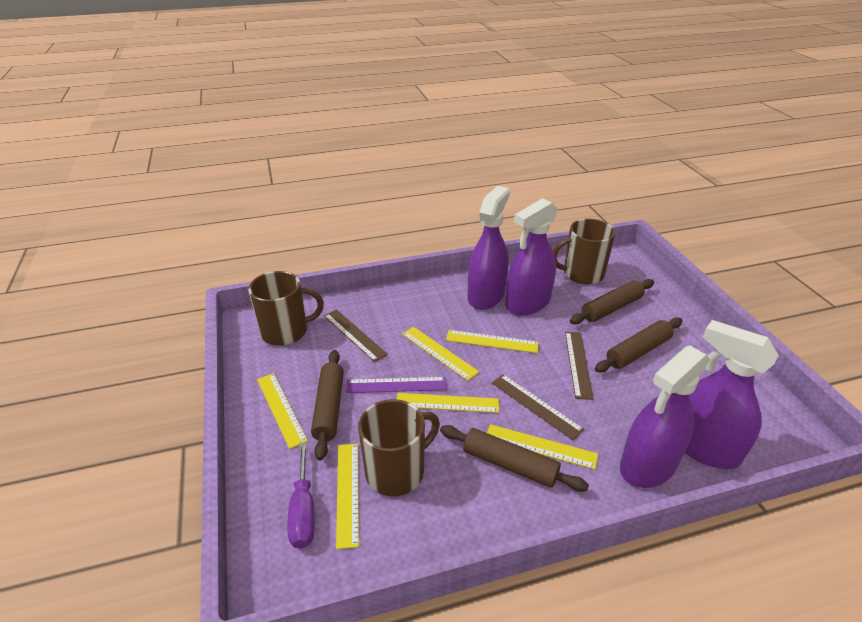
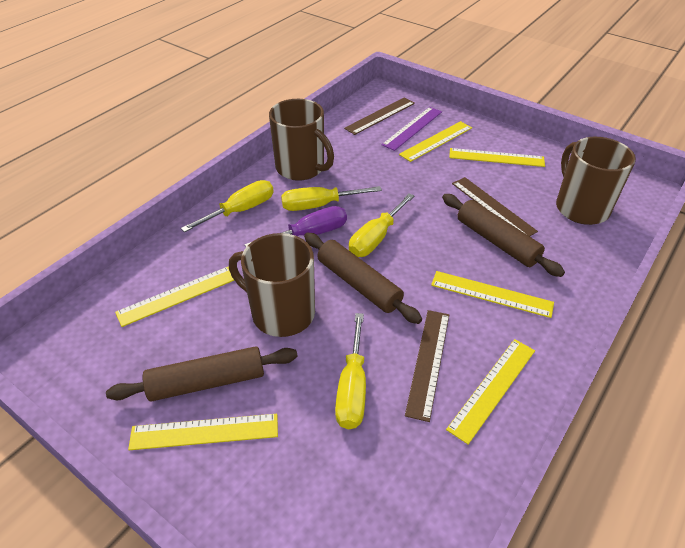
brown rolling pin: [311,350,344,460] [440,425,589,492] [570,279,654,324] [595,318,682,372] = 4 -> [106,346,298,402] [304,232,422,324] [442,194,565,277] = 3
purple spray bottle: [468,186,510,310] [506,198,558,315] [620,345,710,488] [685,320,779,469] = 4 -> none = 0
yellow screwdriver: none = 0 -> [181,180,274,232] [281,186,382,211] [335,313,366,429] [349,193,414,257] = 4

